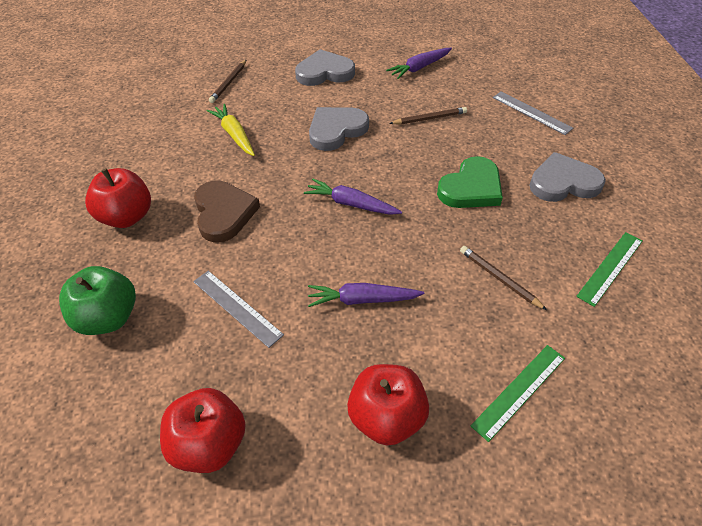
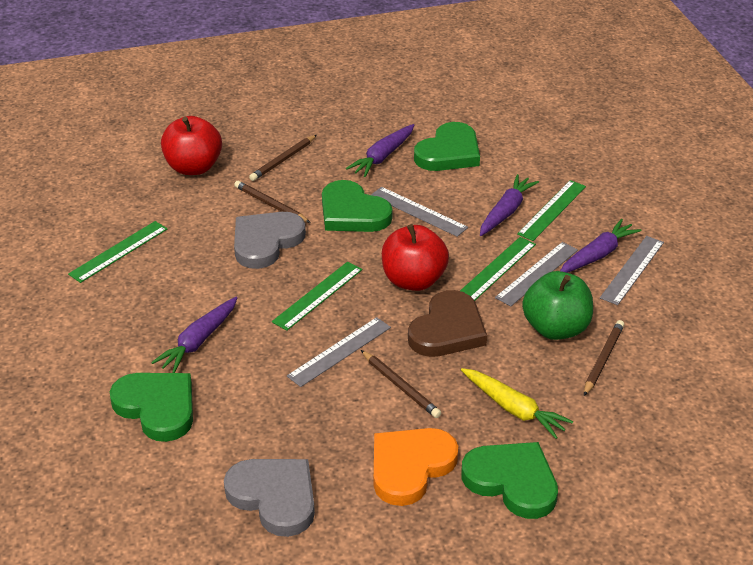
brown pencil: [209,60,246,103] [389,107,467,125] [460,246,547,310] = 3 -> [234,181,311,223] [249,135,316,181] [361,350,441,418] [584,320,624,396] = 4
green heart: [437,156,503,208] = 1 -> [110,373,193,442] [322,180,392,232] [414,122,480,171] [461,442,558,519] = 4
green ruler: [471,345,565,442] [576,232,642,307] = 2 -> [68,221,167,283] [272,262,362,331] [460,237,536,301] [517,180,586,241] = 4
grey heart: [295,49,355,86] [309,107,369,151] [530,152,606,202] = 3 -> [224,459,315,537] [234,212,306,269] = 2
grey ruler: [193,271,284,348] [493,91,573,135] = 2 -> [287,317,391,387] [371,187,468,237] [495,242,578,306] [600,236,664,305] = 4
orange heart: none = 0 -> [374,428,458,506] = 1
purple carrot: [304,179,402,215] [308,283,425,307] [386,48,452,79] = 3 -> [151,297,238,373] [346,124,414,177] [480,174,539,236] [560,219,642,273] = 4
red apple: [85,168,151,228] [160,388,246,473] [347,364,429,446] = 3 -> [161,116,222,175] [382,224,449,291] = 2

